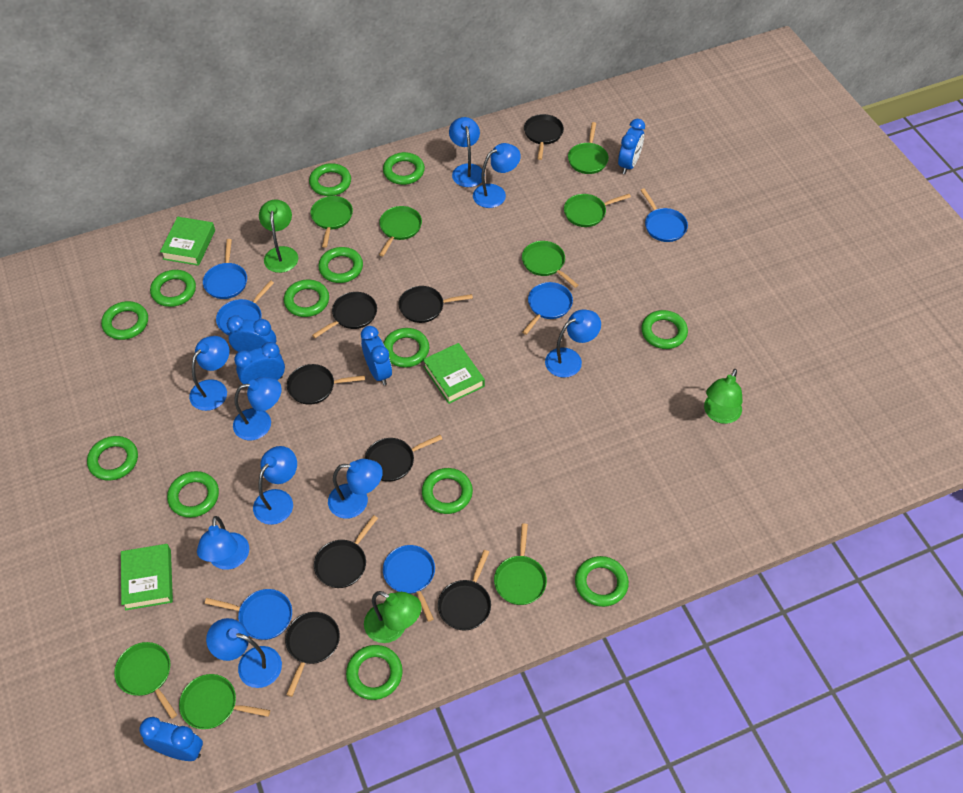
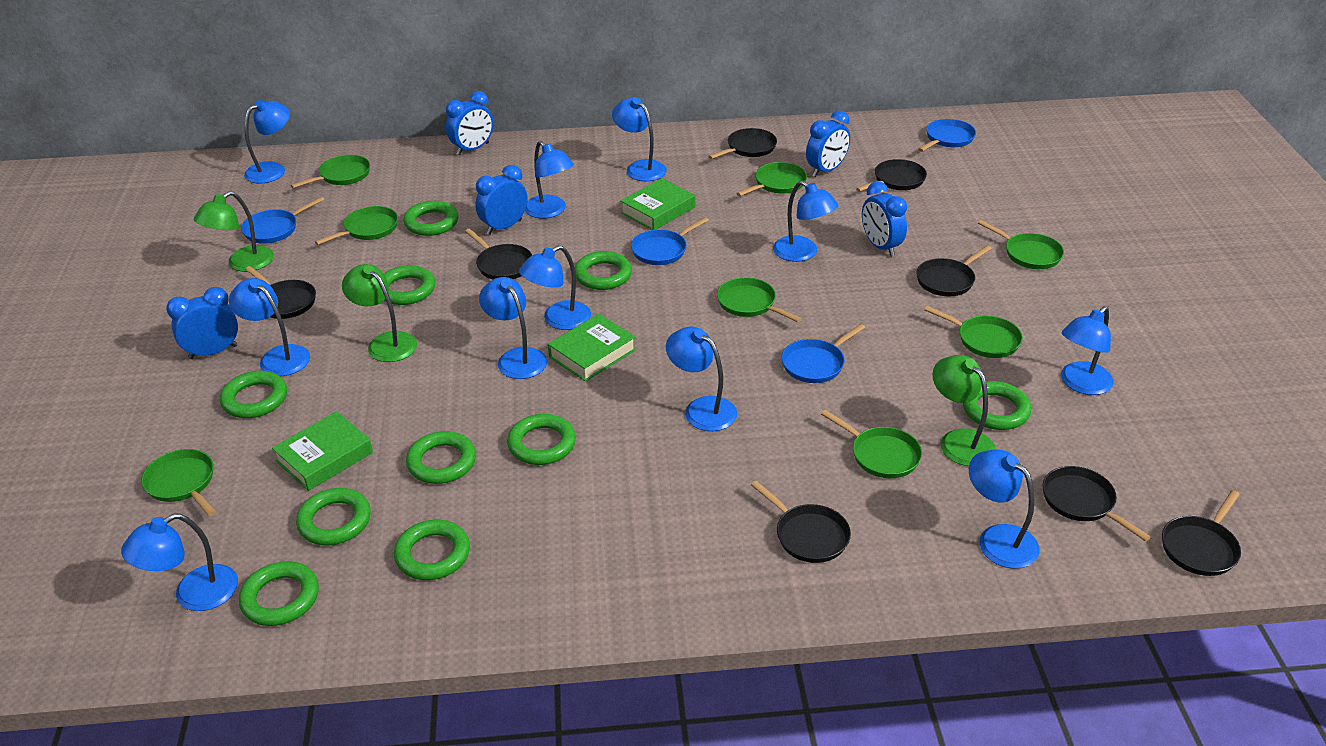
blue lamp: [189,336,229,411] [197,516,249,570] [206,618,282,688] [233,377,281,440] [253,446,297,525] [328,459,383,519] [449,117,482,187] [473,143,521,208] [545,309,601,378] = 9 -> [121,514,238,611] [229,278,310,376] [244,100,290,184] [479,277,547,379] [519,245,591,330] [525,141,574,219] [612,97,667,181] [666,327,737,431] [773,181,838,262] [969,449,1040,569] [1061,306,1114,395] = 11
blue pan: [203,239,247,299] [204,589,292,640] [216,280,274,335] [383,545,435,622] [522,282,573,335] [641,188,688,242] = 6 -> [241,196,325,244] [631,217,709,265] [781,324,865,383] [918,119,976,152] = 4
green ring: [87,436,138,480] [101,301,148,340] [150,270,196,307] [167,471,219,518] [284,280,329,317] [309,163,351,196] [318,247,363,283] [346,645,403,700] [383,152,425,185] [384,328,429,368] [422,468,473,514] [575,556,629,607] [641,310,688,349] = 13 -> [220,371,287,418] [239,561,319,626] [296,488,371,545] [384,265,435,305] [394,520,470,580] [403,201,458,236] [406,431,476,484] [507,414,576,465] [575,251,632,290] [963,381,1031,430] = 10

